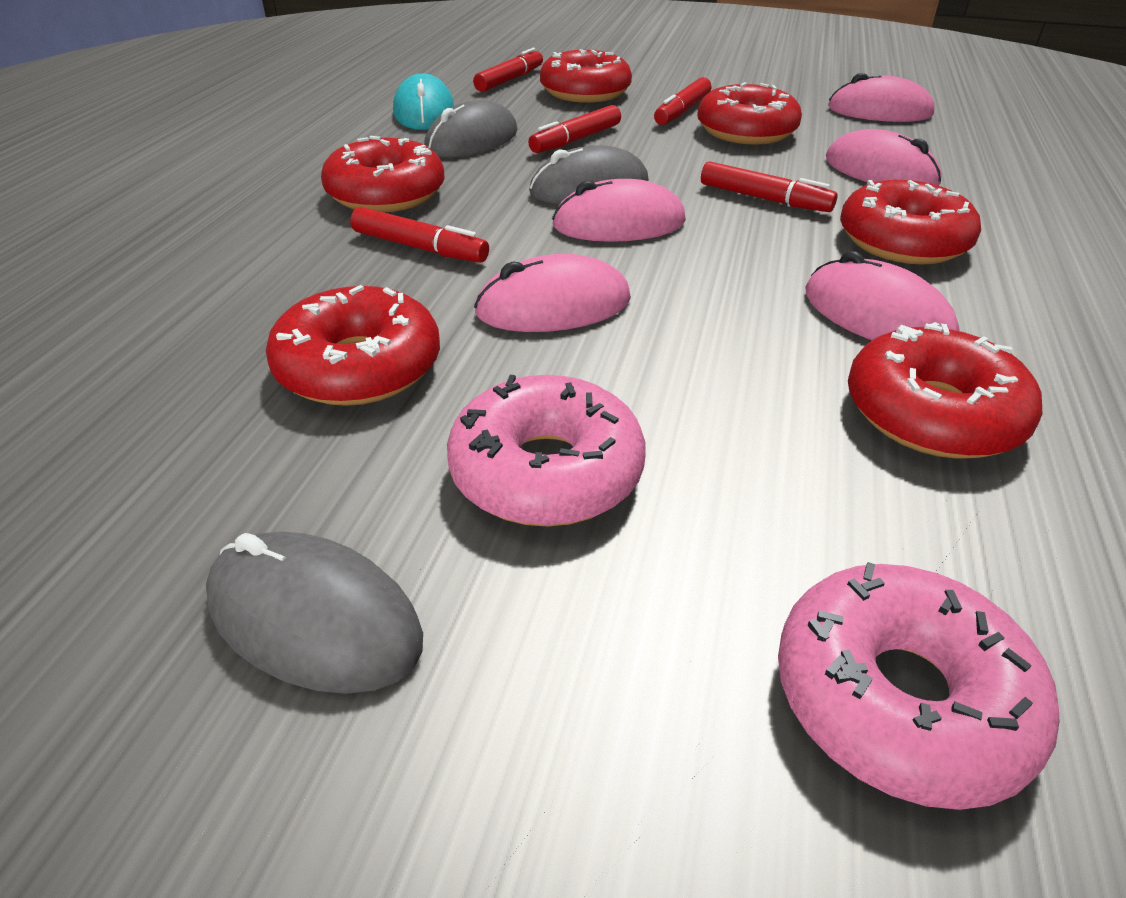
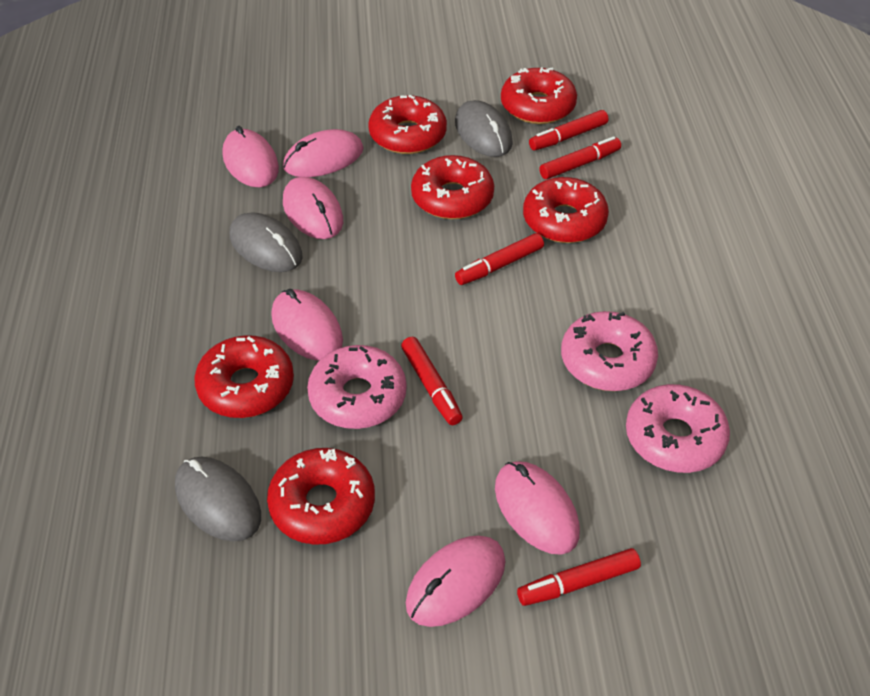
pink donut: [447,375,646,526] [778,562,1059,810] = 2 -> [307,345,407,429] [561,311,658,391] [626,384,730,473] = 3
pink mouse: [474,254,631,332] [552,179,686,242] [806,251,960,340] [826,129,942,186] [828,73,935,122] = 5 -> [223,126,279,187] [271,289,343,361] [283,129,364,177] [283,177,343,239] [406,536,505,627] [495,461,580,555] = 6
turquoise mouse: [393,73,454,130] = 1 -> none = 0

